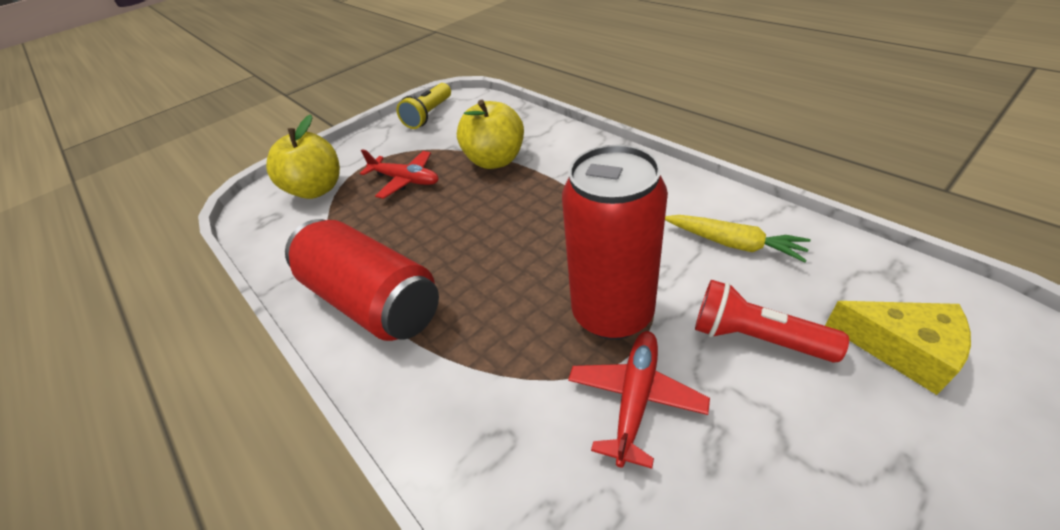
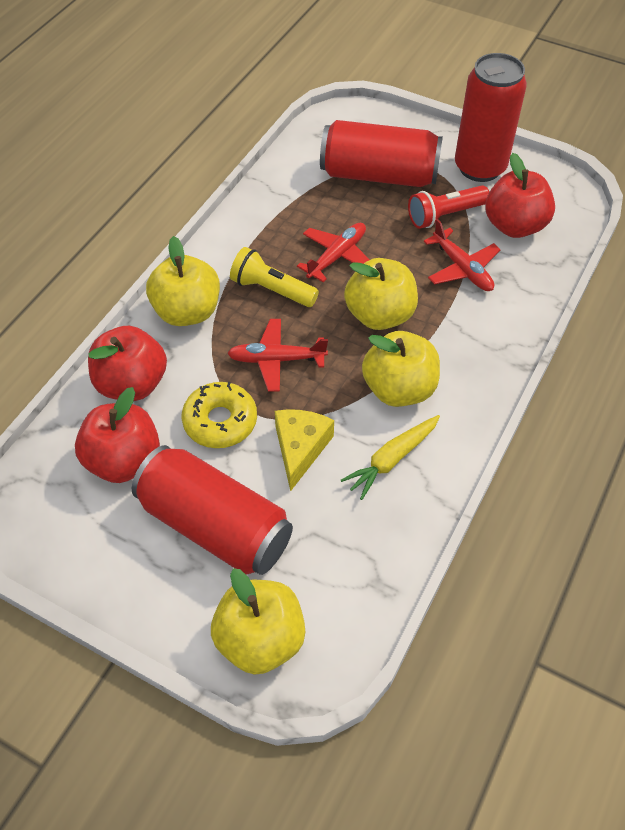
red apple: none = 0 -> [75,387,160,483] [88,326,167,401] [485,153,555,238] = 3
red can: [285,219,439,341] [562,145,668,340] = 2 -> [132,445,293,575] [320,120,443,187] [455,53,527,182] = 3
red plane: [360,149,438,199] [568,331,710,469] = 2 -> [227,319,328,391] [297,223,369,282] [424,219,501,291] = 3
yellow apple: [266,114,340,199] [457,100,524,169] = 2 -> [146,236,220,326] [211,568,305,675] [344,258,418,330] [362,331,440,407] = 4
yellow donut: none = 0 -> [182,382,257,448] = 1

